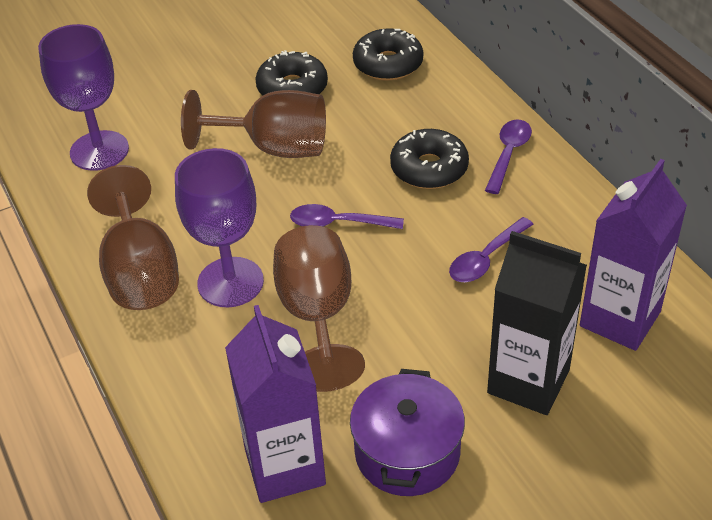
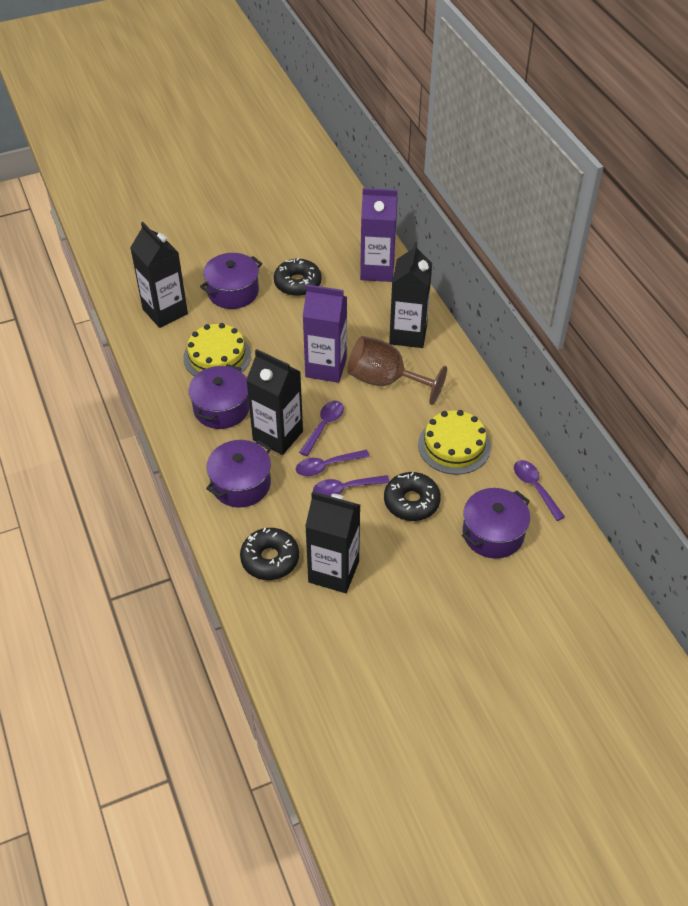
black carton: [487,231,587,415] = 1 -> [130,222,188,328] [246,349,303,455] [305,491,360,593] [389,242,432,348] = 4
brown goblet: [87,165,179,310] [181,90,326,158] [273,225,365,392] = 3 -> [347,336,447,405] = 1
purple goblet: [38,24,129,171] [175,148,264,307] = 2 -> none = 0
purple pot: [350,369,465,496] = 1 -> [189,364,249,429] [200,253,262,309] [206,440,271,507] [462,488,530,559] = 4
purple spoon: [290,204,404,229] [449,217,534,282] [485,119,532,194] = 3 -> [296,450,370,476] [299,401,344,456] [313,475,389,496] [514,460,565,521] = 4
yellow cake: none = 0 -> [183,323,251,376] [418,410,491,475] = 2

